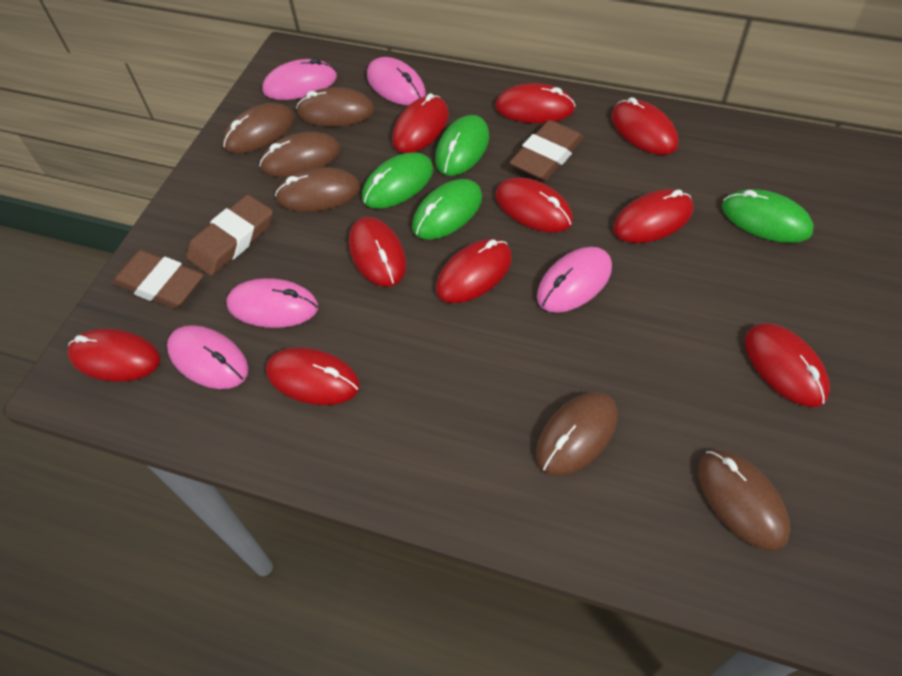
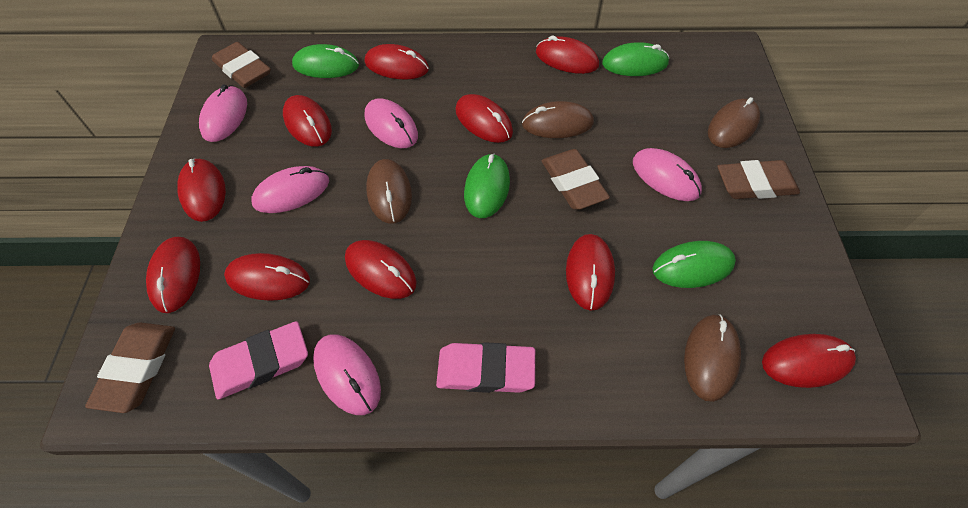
brown eraser: [112,250,204,309] [186,195,273,276] [509,120,584,180] = 3 -> [85,323,175,413] [212,42,271,88] [542,149,610,210] [717,160,800,199] = 4
brown mouse: [223,103,295,153] [259,132,340,177] [275,167,361,212] [296,87,375,127] [536,392,617,476] [698,450,791,551] = 6 -> [366,159,412,224] [522,101,594,138] [684,314,741,402] [708,97,760,148] = 4
pink eraser: none = 0 -> [209,321,308,399] [436,342,535,393] = 2

